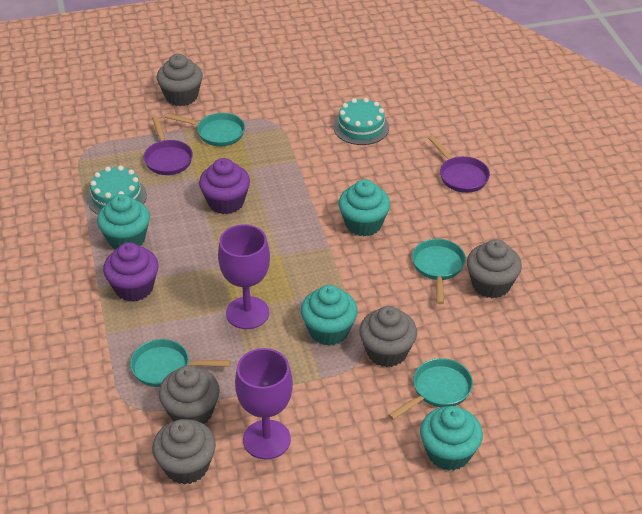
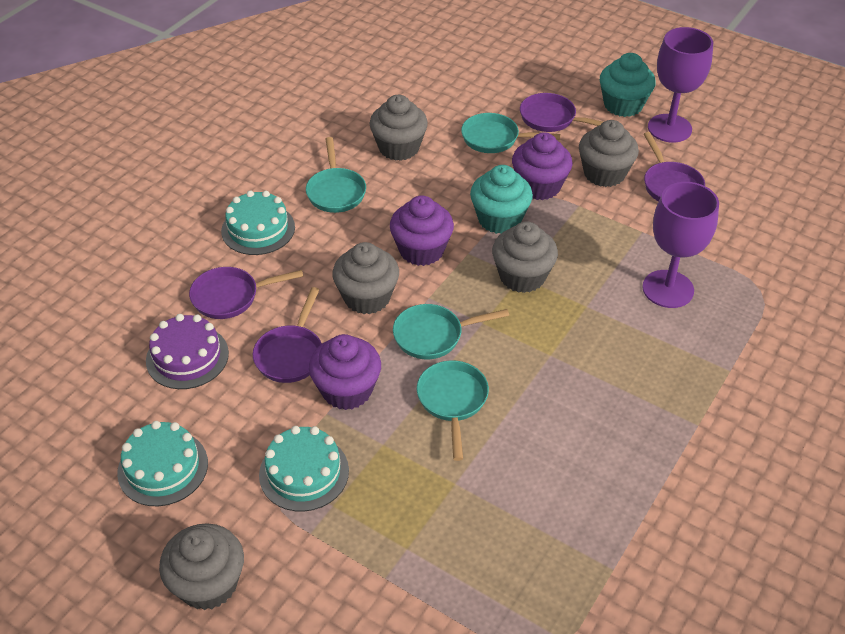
purple cake: none = 0 -> [146,314,229,389] = 1
purple cupcake: [103,242,158,302] [199,158,250,214] = 2 -> [309,334,381,410] [390,195,454,266] [512,132,573,200] = 3
purple pan: [144,116,193,175] [428,135,490,193] = 2 -> [189,267,303,319] [253,287,322,383] [520,93,603,132] [644,132,705,201] = 4
turquoise cake: [87,166,147,214] [333,98,389,145] = 2 -> [117,421,208,506] [221,190,295,255] [259,426,349,512] = 3
turquoise cupcake: [97,194,150,249] [301,285,358,346] [338,179,390,236] [420,406,483,471] = 4 -> [470,165,533,234] [600,53,656,117] = 2

